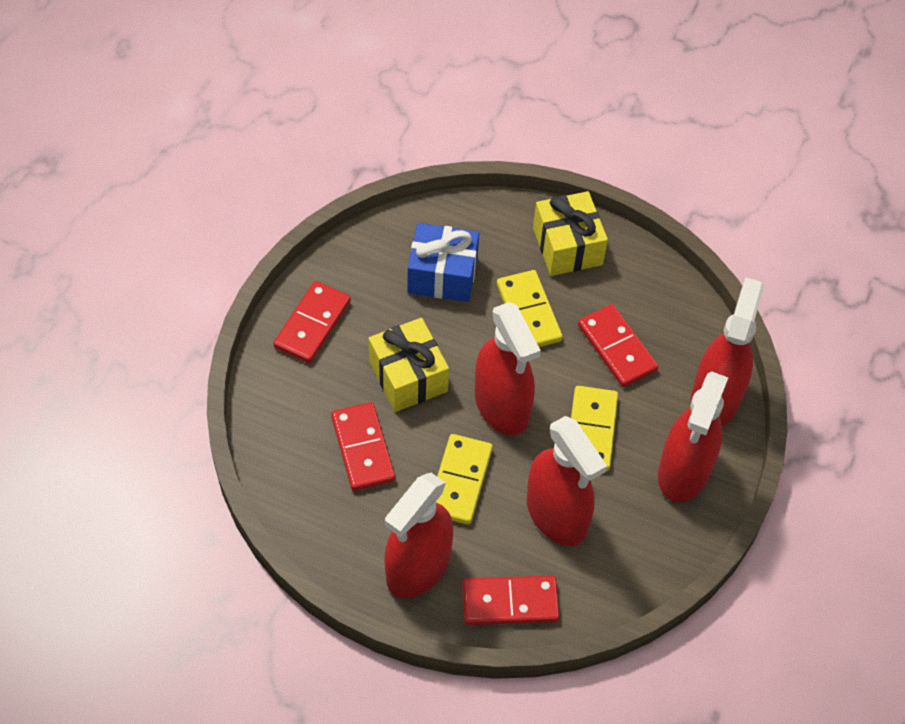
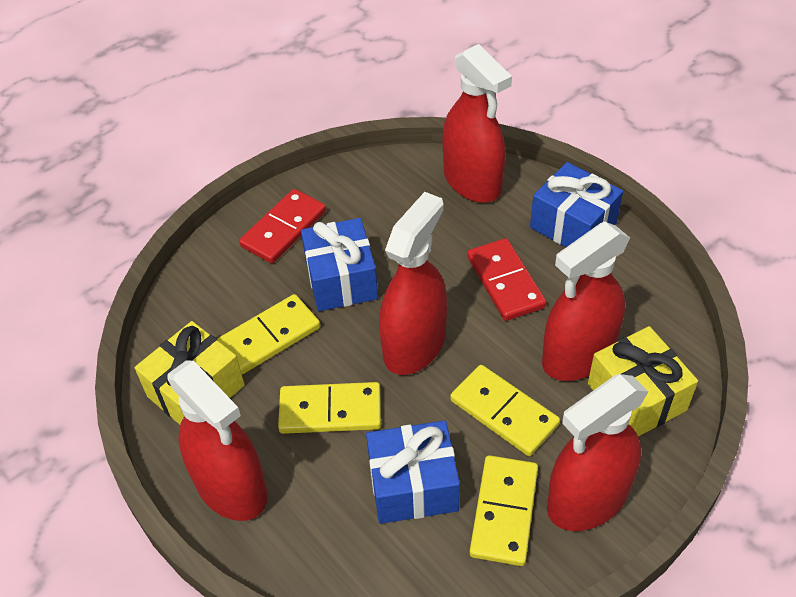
blue gift: [407,223,479,302] = 1 -> [301,218,378,311] [366,420,460,524] [530,162,623,247] = 3
red domino: [273,281,351,363] [331,402,395,491] [462,575,560,625] [578,304,658,387] = 4 -> [239,189,326,264] [467,238,546,321] = 2
yellow domino: [437,434,493,525] [497,270,563,347] [571,386,618,471] = 3 -> [217,294,320,374] [278,382,381,434] [450,365,560,456] [469,455,538,566] = 4

